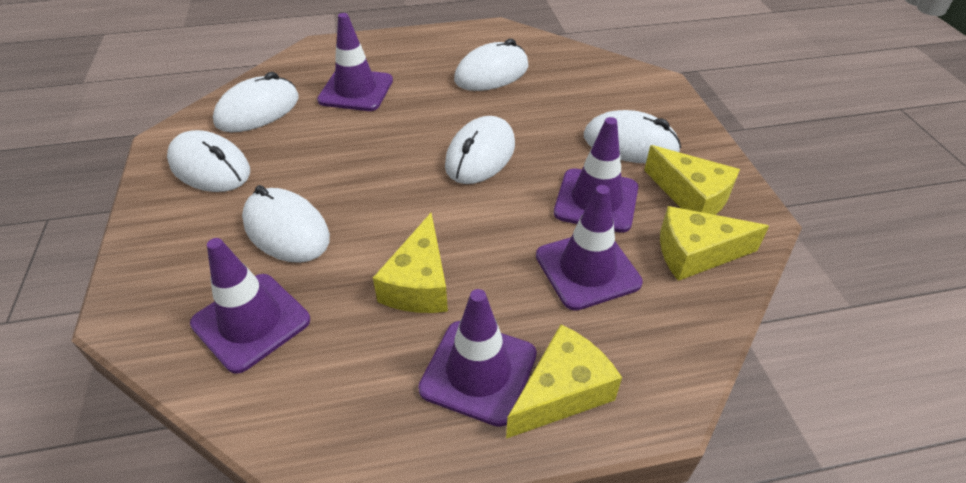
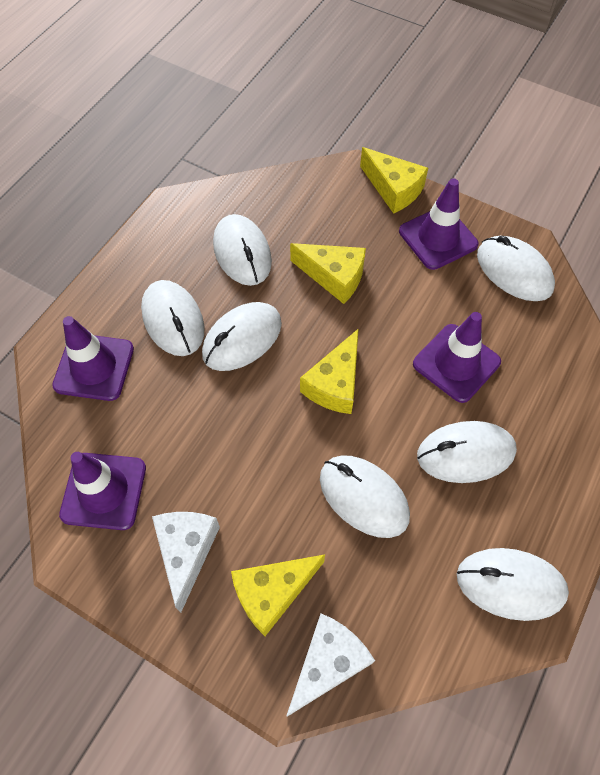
purple traffic cone: [190,238,310,374] [317,13,393,111] [418,289,537,427] [536,185,643,311] [554,117,638,233] = 5 -> [52,316,134,401] [59,452,146,530] [399,178,479,270] [413,312,501,403] = 4
white cheese: none = 0 -> [152,512,220,613] [286,613,375,717] = 2
white mouse: [167,130,250,192] [213,72,299,132] [242,185,330,263] [445,116,515,184] [454,39,529,91] [584,110,681,163] = 6 -> [141,280,205,356] [202,302,282,371] [213,214,272,286] [320,455,410,538] [417,421,517,483] [457,548,569,621] [477,236,555,301] = 7

